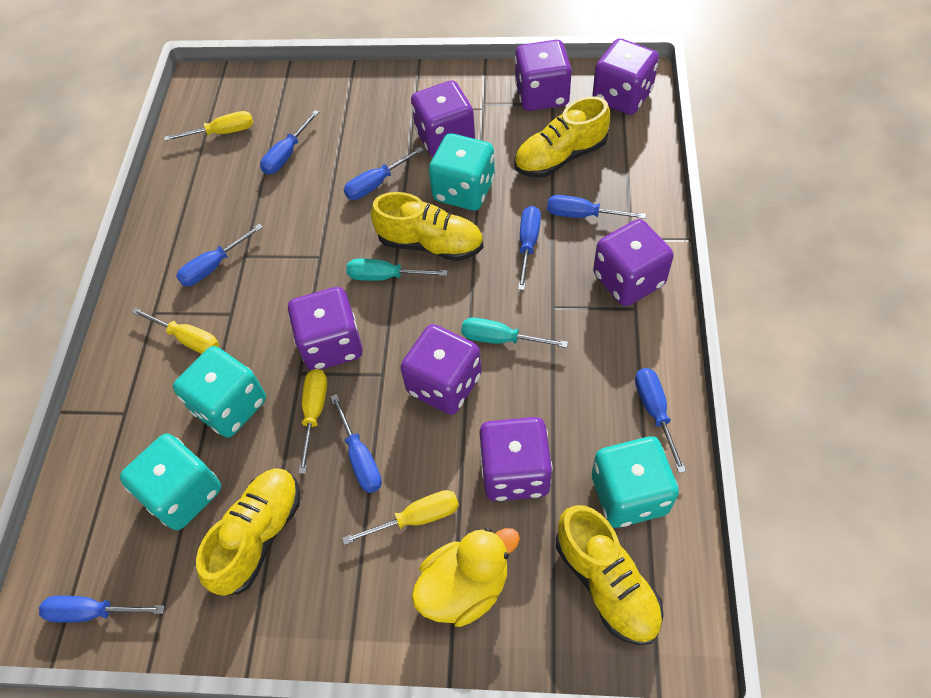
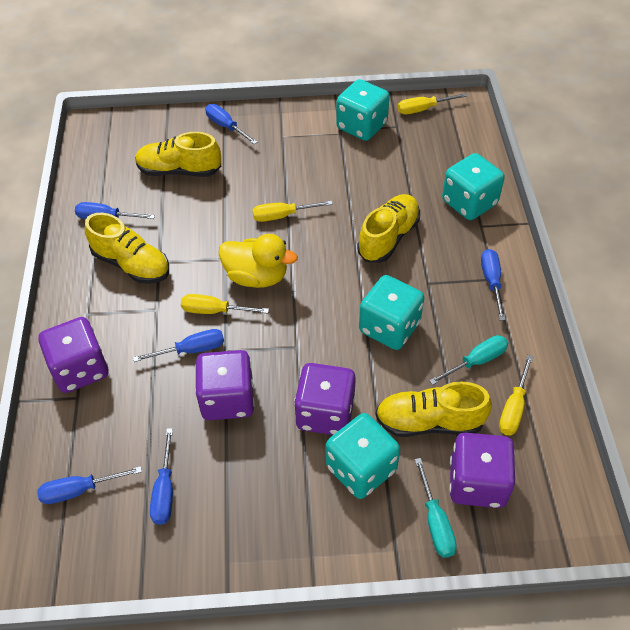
blue screwdriver: [39,596,165,623] [176,224,263,286] [260,110,319,175] [330,394,382,493] [344,146,424,200] [518,206,541,290] [547,195,646,219] [635,368,686,473] = 8 -> [37,466,142,504] [75,202,155,219] [133,329,224,362] [150,428,173,525] [205,104,258,144] [481,249,505,321] = 6
purple dice: [288,287,363,370] [400,324,482,415] [411,81,475,157] [479,417,553,501] [515,40,572,111] [592,39,659,115] [593,219,674,306] = 7 -> [38,317,108,393] [195,350,255,420] [294,363,356,435] [449,433,515,508] = 4

